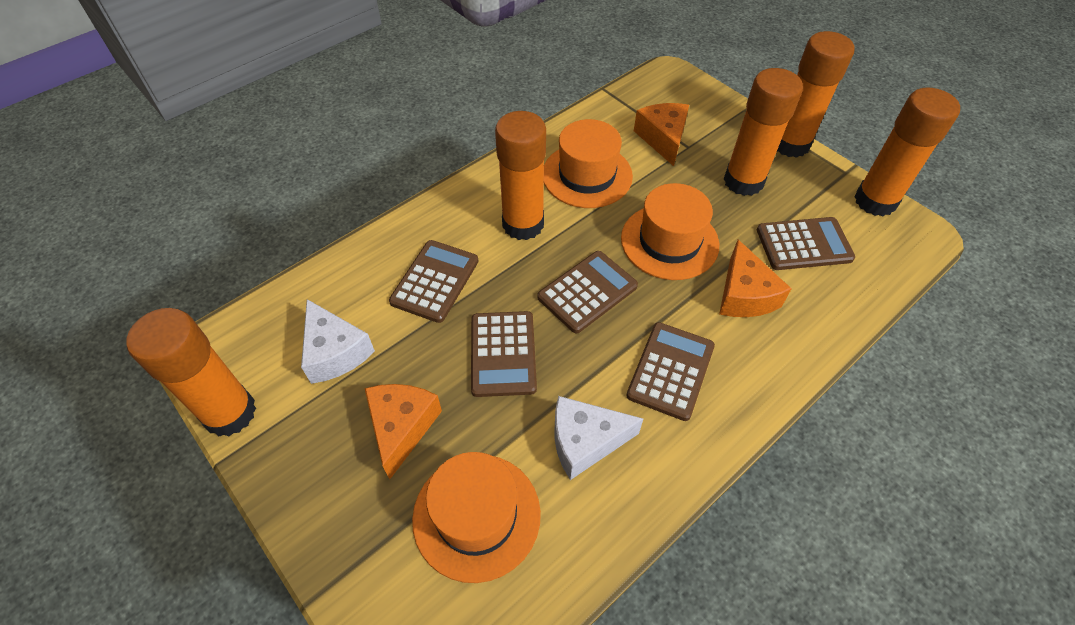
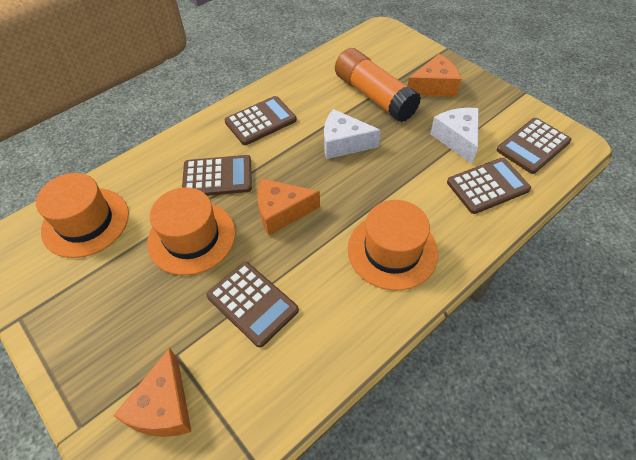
orange glue stick: [127,308,256,436] [495,111,546,240] [724,68,803,196] [777,31,854,158] [854,88,960,216] = 5 -> [335,48,421,122] = 1

